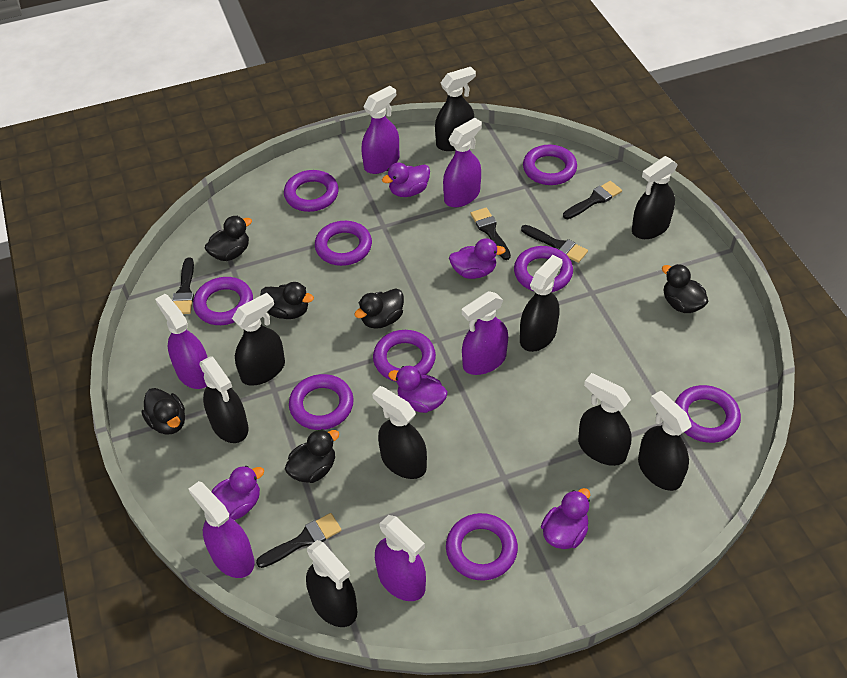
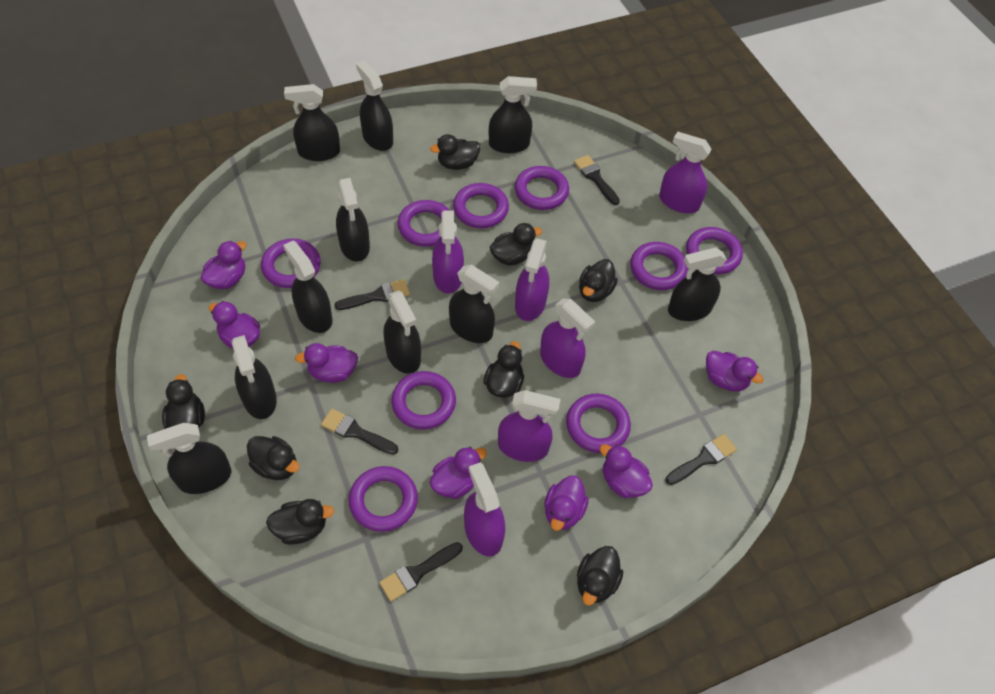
black duck: [141,388,185,435] [205,216,252,261] [260,282,314,319] [285,429,339,483] [354,288,404,329] [662,264,709,313] = 6 -> [162,374,205,429] [247,436,300,480] [266,499,334,545] [430,134,481,170] [483,341,524,398] [490,223,542,265] [577,546,623,606] [579,259,618,302] = 8
black spray bottle: [199,356,249,443] [232,293,285,386] [306,540,357,627] [372,386,427,479] [435,67,476,151] [520,255,563,352] [578,373,632,466] [632,156,678,239] [638,391,692,491] = 9 -> [147,423,231,494] [232,335,277,419] [283,241,332,333] [284,84,340,161] [336,178,370,262] [356,61,393,151] [384,290,421,374] [449,265,499,343] [489,76,537,153] [668,248,727,321] = 10
purple duck: [212,466,264,520] [382,163,430,197] [388,366,448,413] [449,238,506,279] [541,488,590,549] = 5 -> [200,241,247,289] [209,301,260,349] [295,343,358,383] [430,447,487,499] [544,476,589,531] [600,444,653,498] [706,351,763,392] = 7

